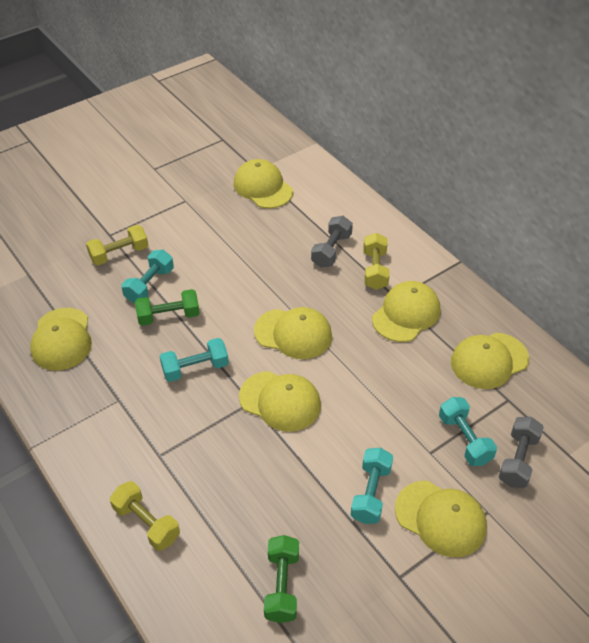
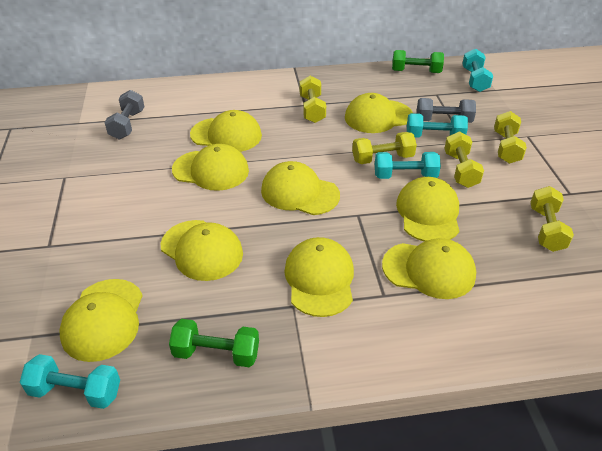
yellow cap: [30,308,92,371] [234,159,293,208] [239,371,321,432] [254,307,332,359] [372,281,440,342] [395,481,487,558] [451,333,529,389] = 7 -> [59,279,143,362] [161,220,243,281] [172,144,249,191] [190,110,262,152] [261,161,340,215] [284,237,354,317] [345,93,413,133] [382,238,476,299] [396,177,459,242] = 9
yellow dumbbell: [86,225,148,265] [110,481,180,551] [363,233,390,290] = 3 -> [300,76,326,123] [352,132,417,164] [444,131,484,188] [494,111,527,164] [530,186,574,252] = 5

